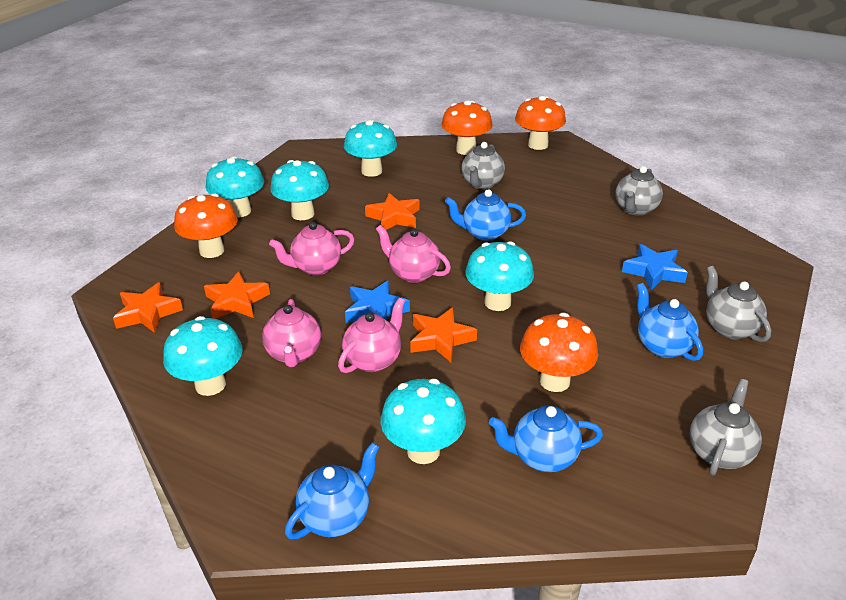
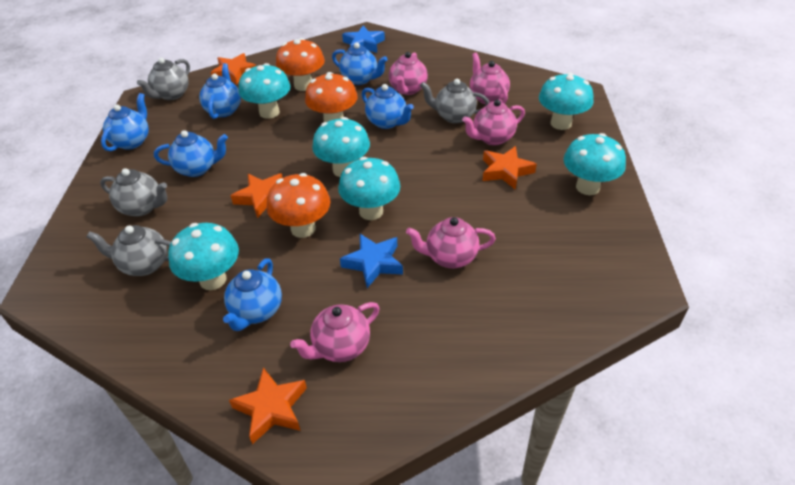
blue teapot: [285,442,379,539] [445,189,526,241] [489,406,603,472] [637,283,703,361] = 4 -> [101,93,149,151] [154,130,228,177] [199,63,241,119] [223,258,282,331] [332,42,388,85] [362,84,414,129] = 6
orange mushroom: [174,193,238,258] [441,100,493,155] [515,96,566,150] [520,313,598,392] = 4 -> [267,173,331,238] [276,38,325,91] [305,72,358,122] = 3
pink teapot: [262,299,321,367] [269,222,355,275] [338,298,405,373] [376,225,451,283] = 4 -> [290,302,380,362] [389,52,428,95] [406,217,496,268] [462,99,525,146] [470,53,510,104] = 5

